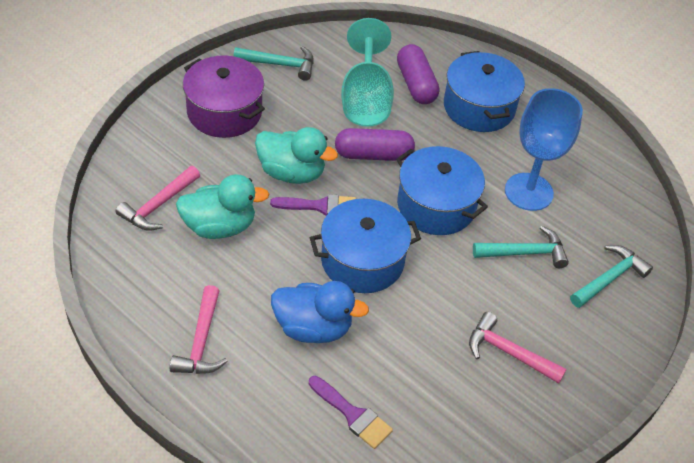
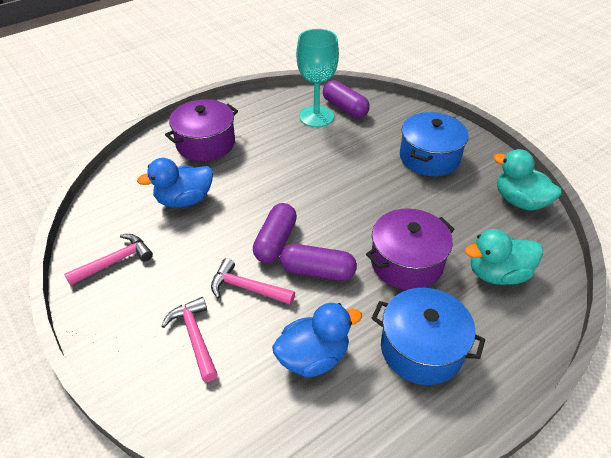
blue duck: [271,281,369,343] = 1 -> [137,158,213,208] [272,303,362,378] = 2
blue goblet: [505,88,583,211] = 1 -> none = 0
blue pot: [310,199,421,293] [396,146,488,235] [444,51,525,132] = 3 -> [372,288,485,385] [400,112,469,176] = 2
purple brush: [270,194,356,216] [309,376,393,449] = 2 -> none = 0
purple capsule: [335,128,415,161] [397,44,439,104] = 2 -> [253,203,297,263] [280,244,357,281] [323,80,370,118] = 3
purple pot: [183,55,265,138] = 1 -> [165,99,238,162] [366,208,455,290] = 2
turquoise hammer: [234,46,314,81] [473,226,569,268] [570,245,653,308] = 3 -> none = 0

